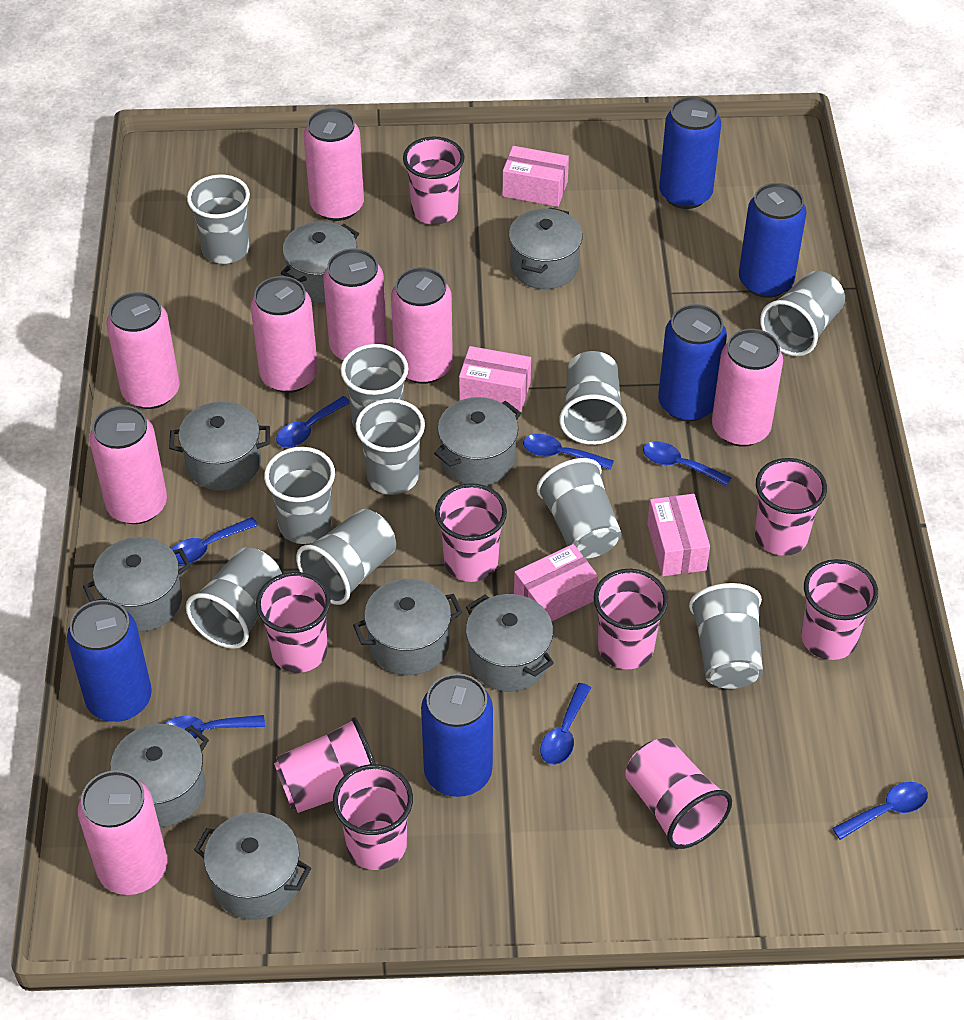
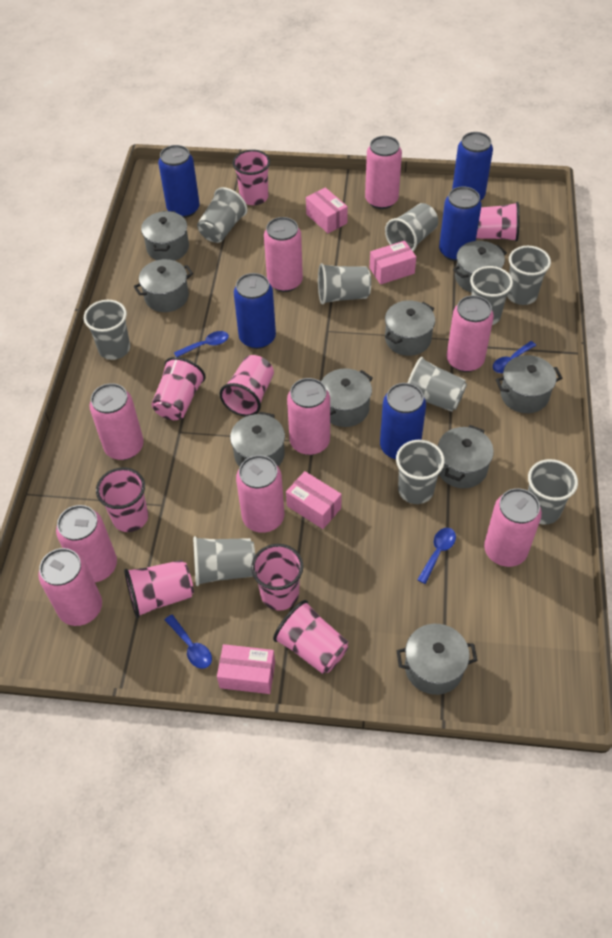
blue spoon: [165,715,265,739] [172,517,258,565] [276,396,350,448] [523,434,614,470] [540,683,591,765] [643,441,732,486] [832,782,928,840] = 7 -> [165,614,212,669] [174,331,229,357] [417,528,456,584] [493,341,536,373] = 4
pink can: [78,770,167,895] [90,405,167,524] [106,292,180,409] [251,276,318,393] [304,108,364,221] [323,249,387,360] [391,267,453,384] [712,329,783,447] = 8 -> [38,548,102,626] [56,505,117,582] [89,383,144,460] [236,455,284,533] [264,217,303,292] [287,378,330,455] [365,136,402,209] [446,295,494,372] [484,488,542,567] = 9
pink cup: [256,572,331,673] [274,717,376,813] [333,764,413,870] [403,137,464,225] [435,483,507,582] [594,569,668,669] [625,738,732,849] [755,458,827,556] [801,559,878,660] = 9 -> [96,467,148,532] [124,560,194,618] [151,357,206,420] [219,355,274,417] [233,150,270,205] [251,544,303,610] [273,600,348,674] [476,202,520,242] = 8

